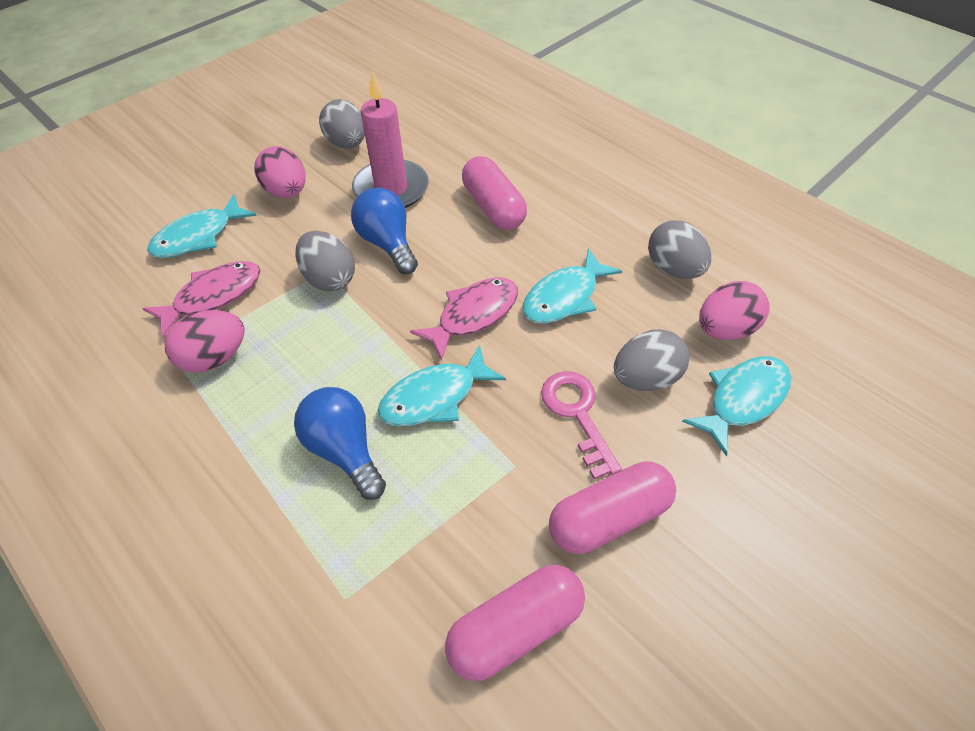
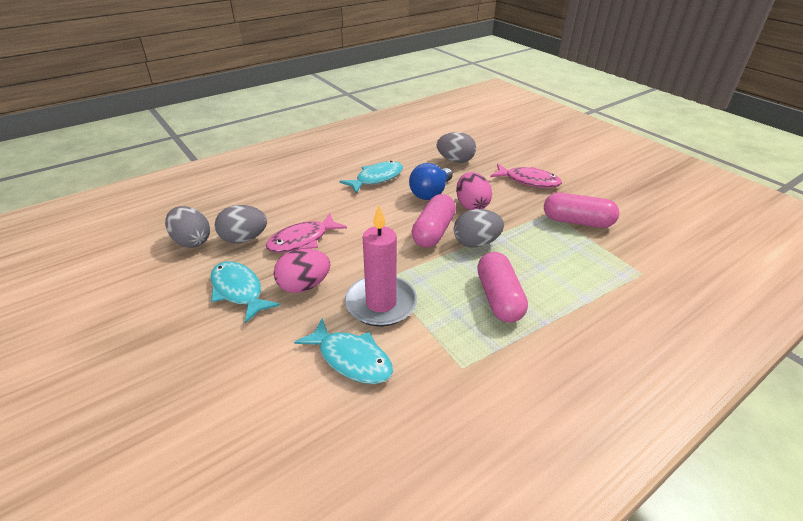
blue light bulb: [294,387,386,500] [351,188,418,274] = 2 -> [409,163,453,200] = 1
pink egg: [164,310,245,372] [254,146,306,198] [699,281,770,340] = 3 -> [274,249,330,293] [456,172,492,210] = 2
pink key: [541,371,622,479] = 1 -> none = 0
turquoise fish: [147,194,257,258] [377,345,506,426] [522,249,622,324] [682,356,791,456] = 4 -> [210,261,280,323] [294,318,393,384] [339,161,403,193] = 3

